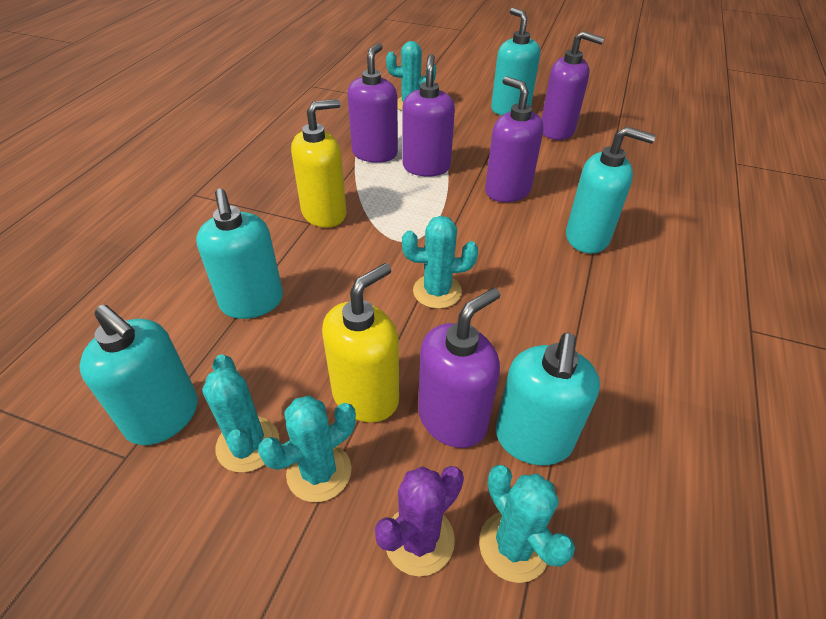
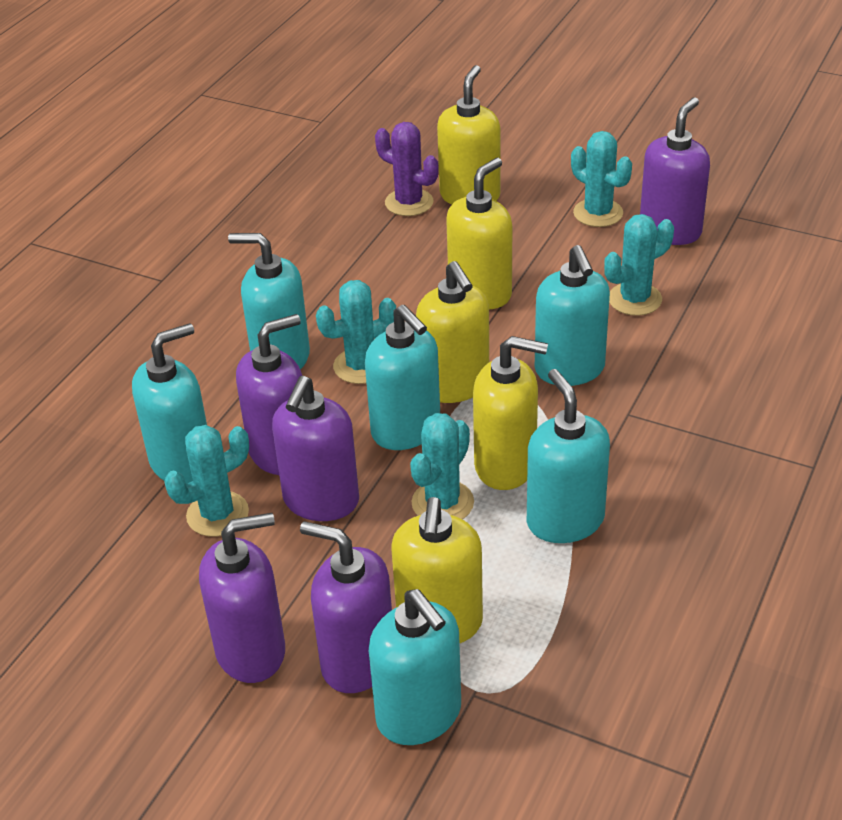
turquoise soap dispenser: [79,304,198,445] [196,189,283,319] [491,8,540,115] [496,333,600,465] [566,127,656,254] = 5 -> [132,323,207,484] [228,233,310,370] [365,305,440,450] [369,589,461,745] [527,369,610,543] [535,245,610,386] = 6
yellow soap dispenser: [291,99,347,228] [322,263,399,422] = 2 -> [391,497,483,643] [416,261,489,403] [437,65,500,205] [446,158,512,309] [473,336,548,490] = 5

